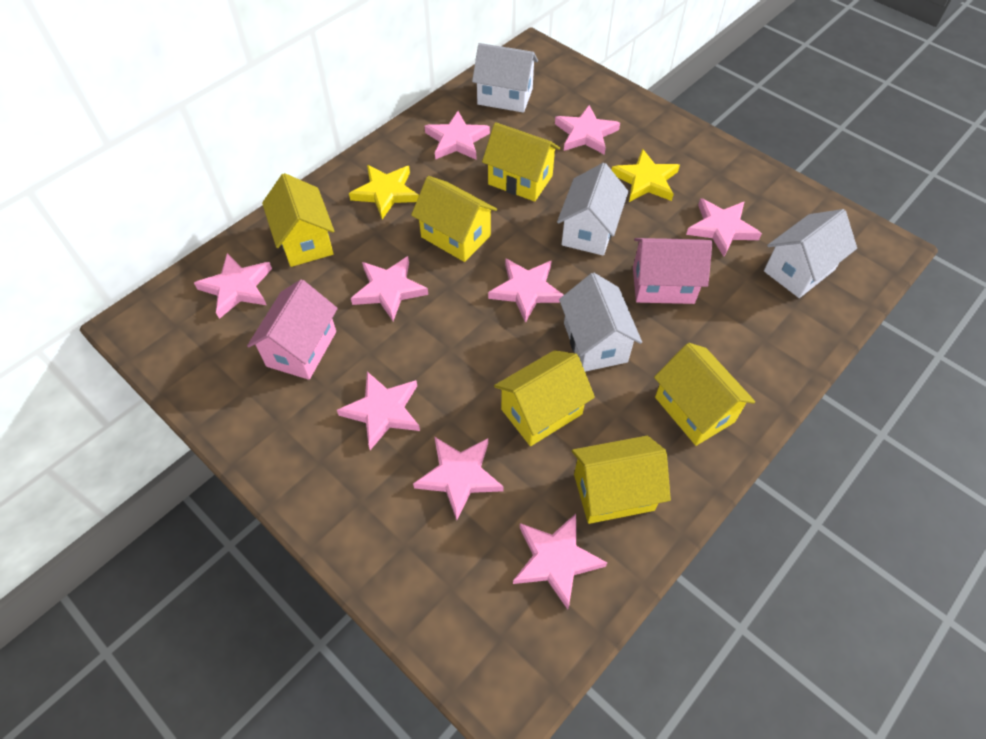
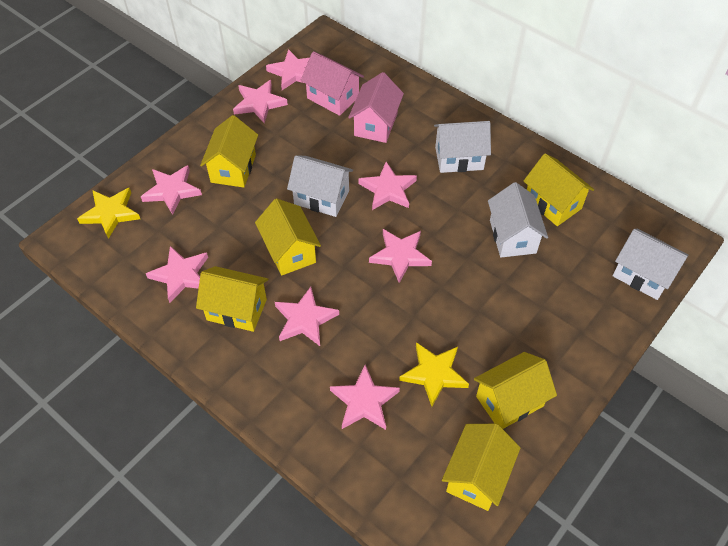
pink star: [194,253,272,319] [337,372,420,450] [351,256,428,321] [413,437,504,520] [425,111,490,160] [488,258,564,323] [513,514,607,610] [555,105,620,155] [686,198,762,257] = 9 -> [141,165,202,215] [146,246,208,303] [233,80,288,124] [266,49,309,90] [275,287,339,346] [330,365,400,430] [359,162,417,210] [369,229,432,283] = 8

